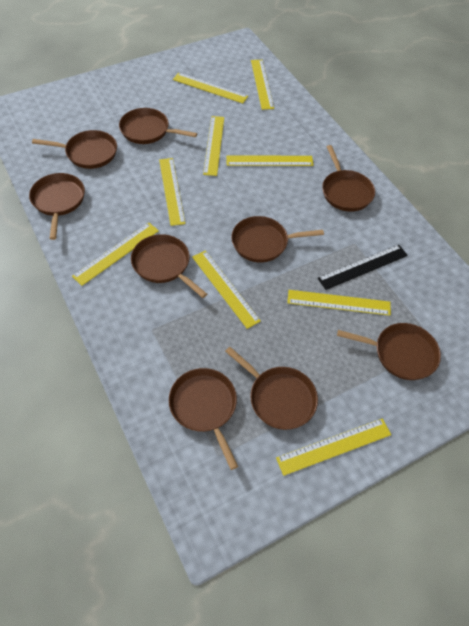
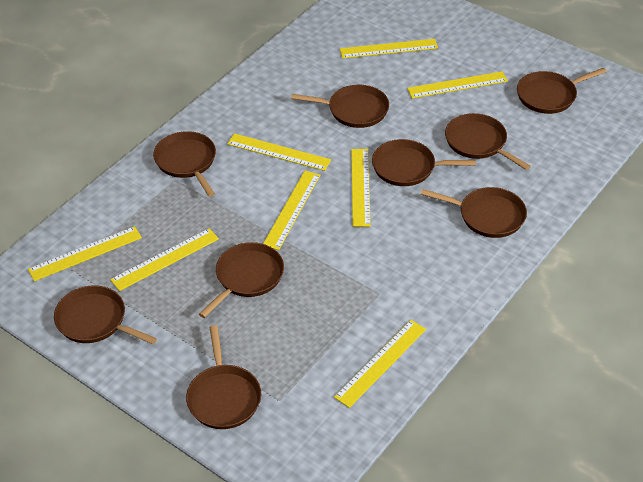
black ruler: [317,245,408,290] = 1 -> none = 0
yellow ruler: [72,223,159,286] [159,158,186,226] [173,73,248,104] [192,250,261,329] [203,116,224,176] [226,155,314,166] [251,60,274,110] [276,418,391,476] [287,290,391,316] = 9 -> [28,226,142,281] [110,228,219,291] [227,133,331,171] [263,171,320,250] [334,320,426,408] [340,39,438,59] [351,149,371,227] [407,71,508,99] = 8

